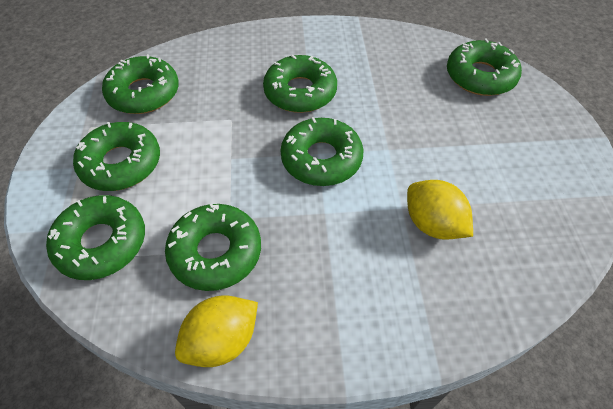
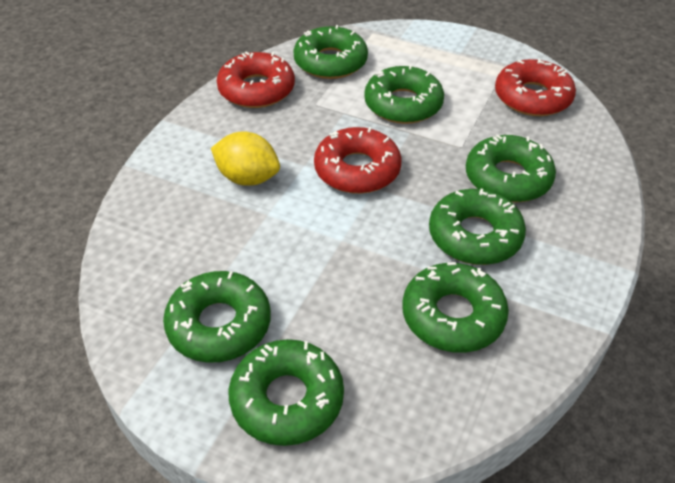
red donut: none = 0 -> [217,51,295,108] [314,127,401,194] [495,59,576,116] = 3
yellow lemon: [175,295,258,367] [407,180,473,240] = 2 -> [211,131,280,186] = 1

